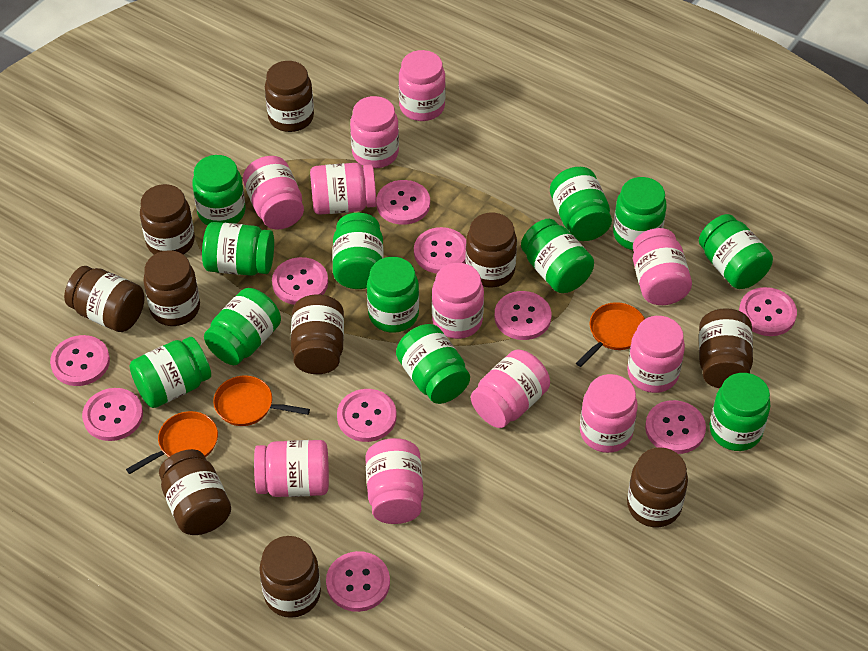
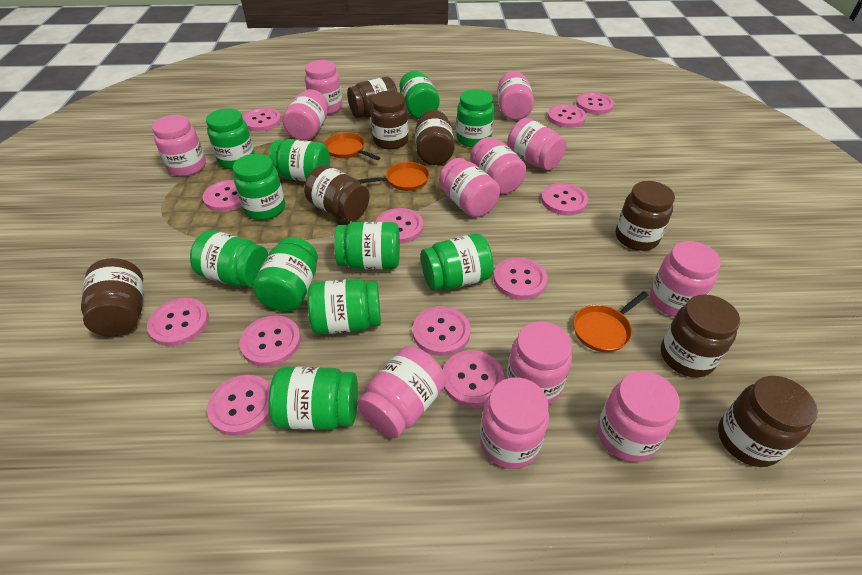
brown jar: [64,266,145,332] [140,184,195,255] [143,250,200,326] [159,449,231,535] [259,536,321,618] [265,61,314,132] [291,294,344,374] [465,213,517,288] [627,447,688,527] [699,308,753,388] = 10 -> [81,258,143,336] [304,165,370,221] [347,77,397,118] [370,91,409,149] [415,110,455,165] [616,181,675,251] [661,294,740,377] [718,376,818,467] = 8
green jar: [130,337,211,408] [192,155,246,226] [202,222,274,276] [204,288,281,365] [332,213,384,289] [367,257,419,333] [396,324,470,404] [521,219,594,293] [550,167,612,241] [613,177,667,250] [699,214,773,289] [710,373,770,451] = 12 -> [190,230,268,287] [206,108,255,169] [233,154,285,220] [253,237,318,312] [268,367,358,430] [269,139,330,182] [308,279,381,334] [334,222,400,270] [400,71,439,119] [421,233,494,291] [456,89,494,148] = 11
pink button: [50,335,110,386] [82,388,143,441] [272,257,328,305] [326,551,390,612] [337,389,397,442] [376,180,430,225] [414,227,466,273] [494,291,551,340] [645,400,706,454] [739,287,797,336] = 10 -> [147,298,209,346] [202,180,242,212] [207,375,270,436] [239,315,301,367] [243,108,282,132] [376,208,423,244] [413,306,471,356] [443,350,504,407] [494,257,547,300] [541,183,588,216] [547,104,586,128] [576,92,614,114] = 12
pink jar: [243,156,304,230] [254,440,329,497] [310,163,376,215] [350,96,399,168] [365,438,424,524] [399,50,446,121] [432,263,484,339] [471,349,550,428] [580,374,638,453] [627,316,685,393] [633,228,692,305] = 11 -> [152,115,206,177] [282,89,329,141] [305,60,343,114] [357,346,446,439] [439,158,500,217] [470,137,527,194] [480,377,549,469] [497,71,534,120] [506,322,572,405] [507,118,566,170] [597,371,680,462] [650,241,721,317] = 12

